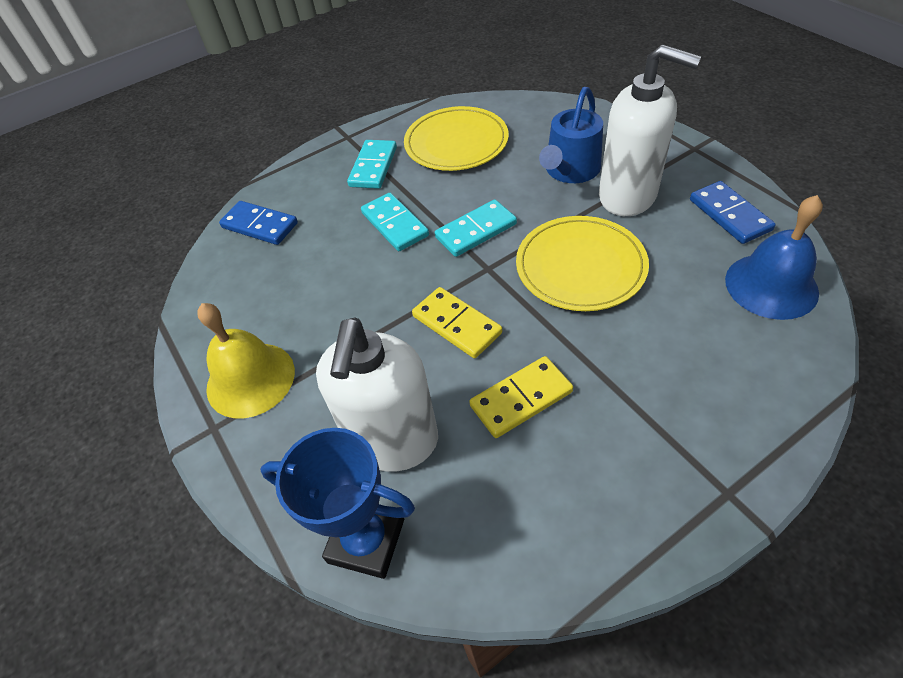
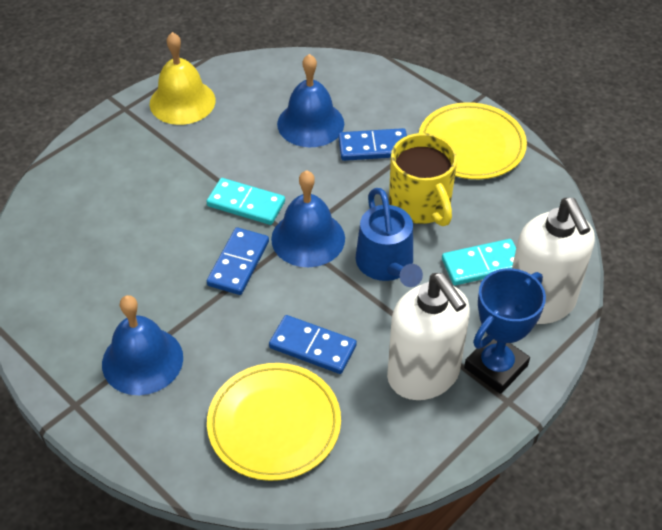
blue bell: [725,195,823,320] = 1 -> [102,295,183,395] [271,170,345,267] [277,54,344,148] = 3
blue domino: [219,201,298,245] [690,181,776,244] = 2 -> [207,227,269,295] [269,315,357,374] [338,128,407,161] = 3
turquoise domino: [347,140,397,189] [361,193,429,251] [435,199,517,257] = 3 -> [206,178,285,225] [442,239,516,285] = 2
yellow domino: [412,287,502,358] [469,356,573,438] = 2 -> none = 0
yellow mug: none = 0 -> [389,133,458,226] = 1

